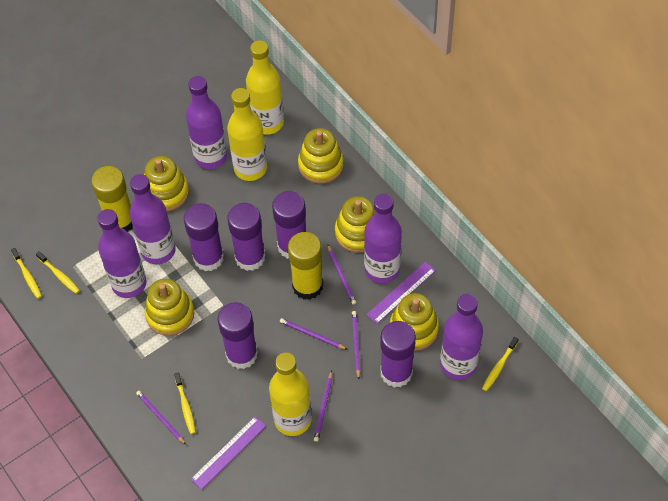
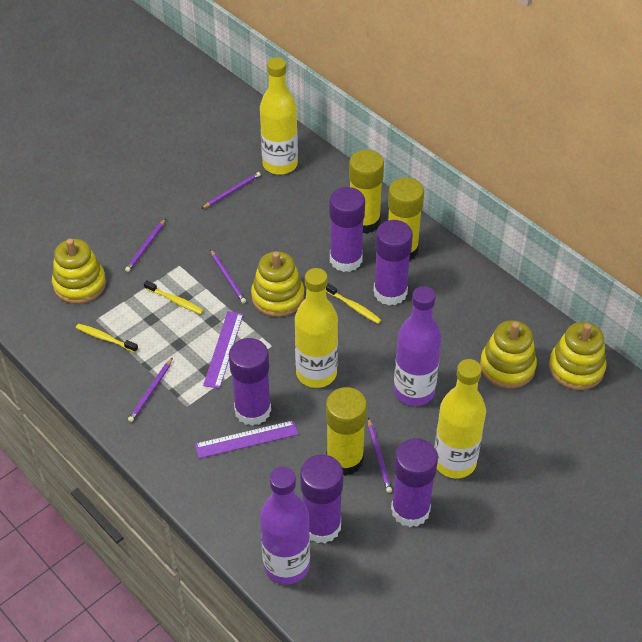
purple bottle: [98,209,147,298] [129,174,176,264] [186,76,227,169] [364,194,402,284] [440,294,483,380] = 5 -> [260,467,310,585] [394,286,442,406] = 2
yellow glue stick: [91,166,133,232] [288,232,323,300] = 2 -> [326,387,367,476] [349,150,384,234] [388,177,424,261] = 3
yellow stacking toy: [144,156,189,212] [144,279,195,336] [298,128,344,184] [335,196,375,253] [390,293,439,351] = 5 -> [52,239,106,304] [251,251,304,317] [480,320,537,389] [549,322,606,390] = 4
yellow toothbrush: [11,248,42,299] [36,251,80,294] [174,373,196,434] [482,337,519,391] = 4 -> [76,324,138,353] [144,280,204,314] [326,283,381,324] = 3

